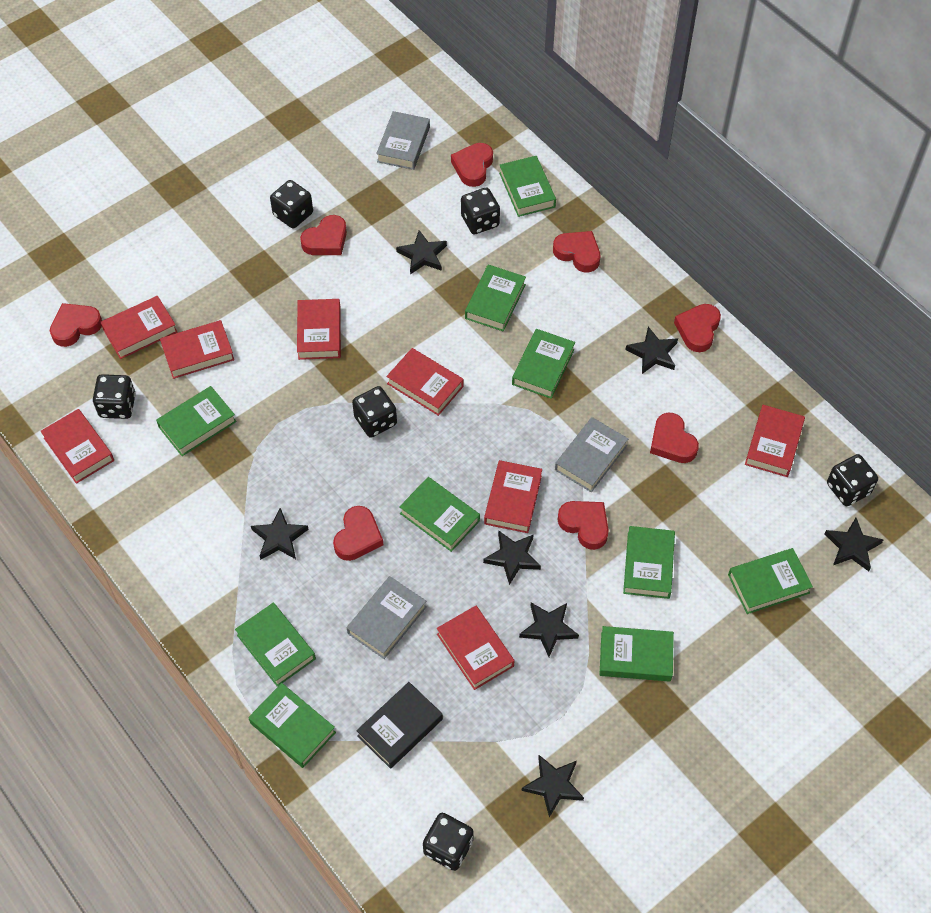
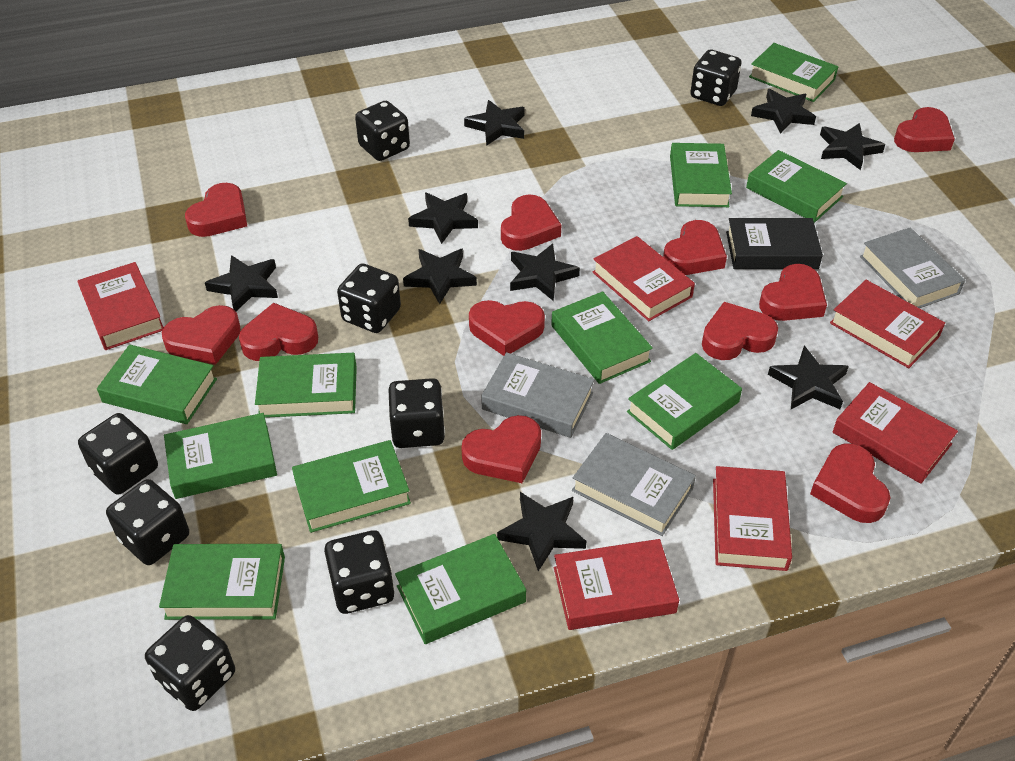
black dice: [93,374,136,419] [270,180,313,228] [352,386,397,438] [423,813,474,871] [461,187,500,234] [827,454,878,506] = 6 -> [78,413,158,494] [106,479,189,565] [145,615,235,711] [324,530,394,614] [337,263,401,333] [355,101,410,161] [388,378,445,448] [690,50,742,106] = 8
black star: [251,508,309,560] [396,230,447,275] [483,530,541,585] [519,603,579,657] [521,755,584,817] [626,327,678,374] [825,518,883,571] = 7 -> [205,255,278,311] [403,249,477,304] [408,192,478,244] [464,100,525,146] [497,492,586,572] [510,244,580,301] [751,89,816,134] [768,346,849,409] [820,123,885,170] = 9
green book: [156,386,237,456] [235,603,316,687] [248,683,336,768] [399,477,480,552] [465,265,526,331] [499,156,556,217] [512,329,575,399] [599,626,674,682] [623,526,675,599] [728,548,813,614] = 10 -> [97,344,217,424] [159,544,285,620] [164,413,277,499] [255,353,357,418] [292,440,411,533] [395,534,526,644] [551,291,653,384] [627,353,742,450] [670,143,732,207] [746,150,847,223] [749,43,838,102] = 11
red book: [40,409,114,484] [100,296,177,359] [160,320,234,379] [297,299,341,360] [386,348,464,416] [437,606,515,690] [484,460,542,533] [745,405,805,477] = 8 -> [78,262,164,350] [554,539,679,630] [592,236,695,321] [713,466,792,571] [830,280,945,368] [833,382,958,484] = 6
red heart: [50,303,102,347] [300,215,347,255] [333,506,383,561] [451,143,493,187] [553,231,600,272] [558,501,609,550] [650,413,699,463] [674,304,721,352] = 8 -> [162,305,241,365] [185,183,247,237] [239,303,318,361] [461,415,541,483] [469,300,545,356] [501,194,561,251] [663,220,727,275] [702,302,778,360] [759,264,827,321] [810,443,890,523] [894,107,955,152] = 11

